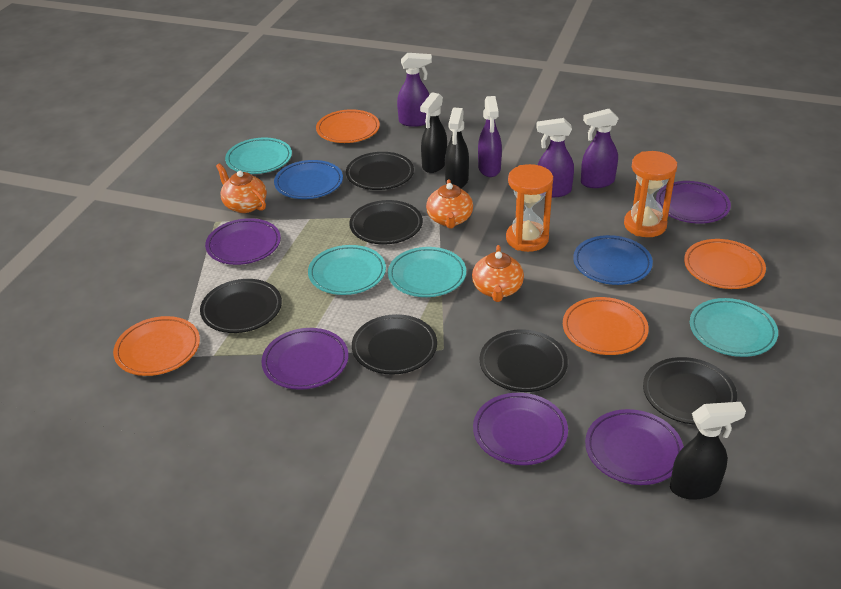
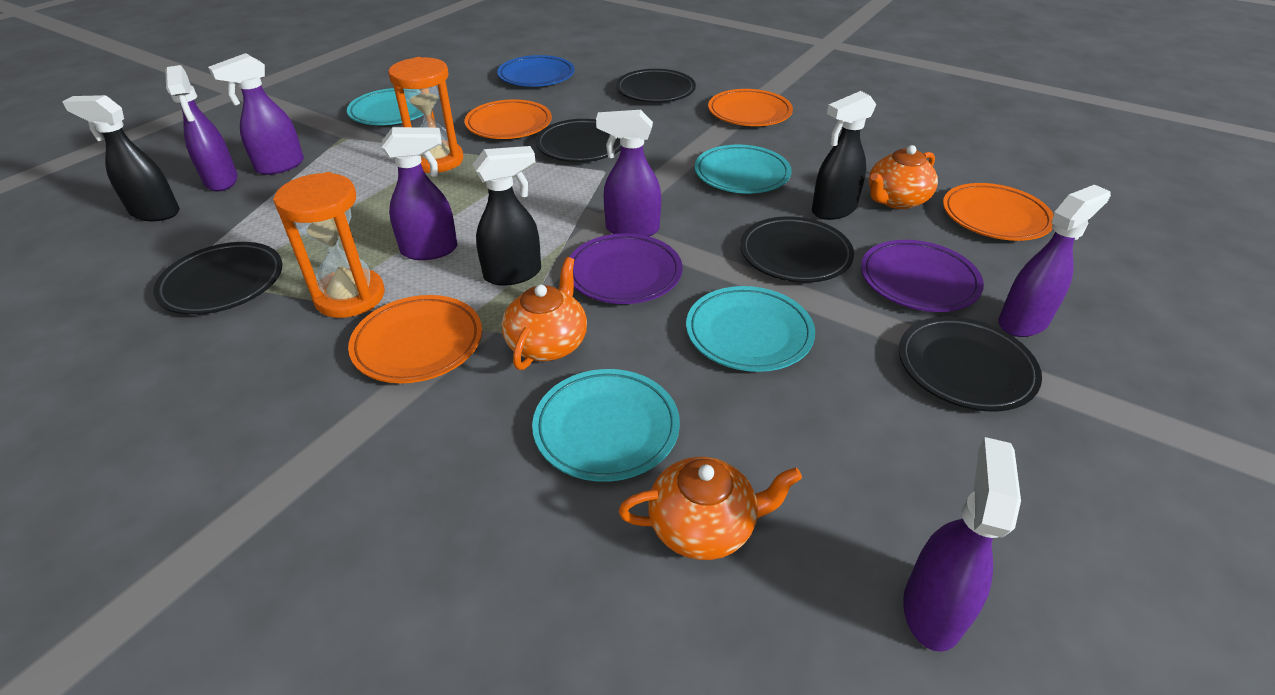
black plate: [200,279,282,333] [346,152,414,190] [349,200,423,244] [352,314,437,375] [479,329,568,392] [643,357,737,425] = 6 -> [153,242,282,315] [536,119,621,162] [616,69,696,102] [740,216,854,283] [899,316,1042,411] = 5
blue plate: [274,160,343,199] [573,235,653,285] = 2 -> [497,55,575,87] = 1
purple plate: [205,218,281,265] [262,328,348,390] [473,393,568,465] [585,409,684,485] [656,181,731,224] = 5 -> [570,233,682,304] [861,240,984,312] = 2
purple spray bottle: [397,53,432,127] [478,96,502,177] [536,118,574,197] [581,109,619,188] = 4 -> [165,65,238,191] [208,53,304,175] [382,127,457,260] [596,110,661,236] [903,437,1021,652] [998,185,1111,337] = 6

